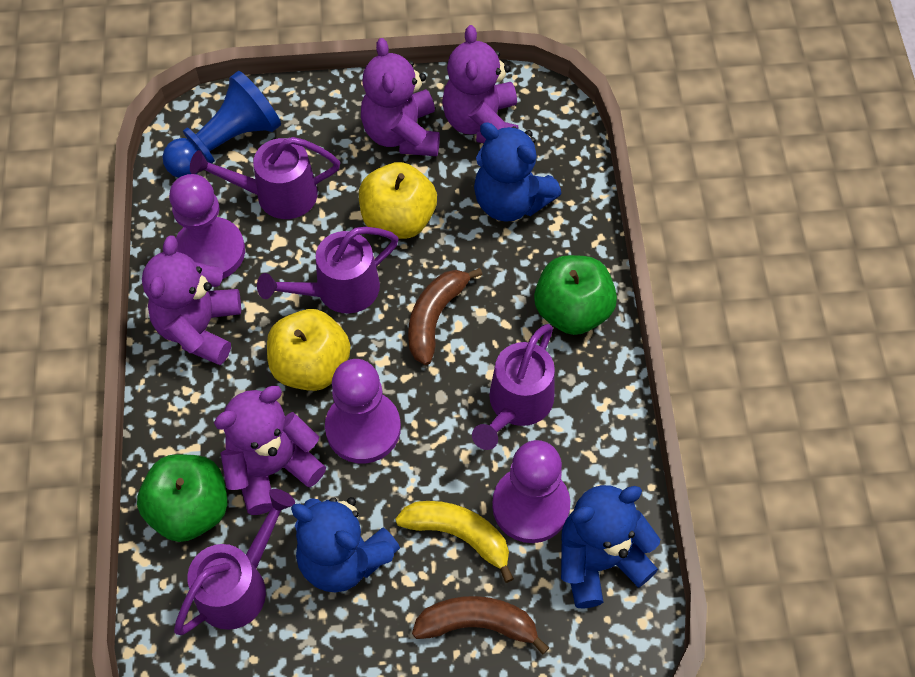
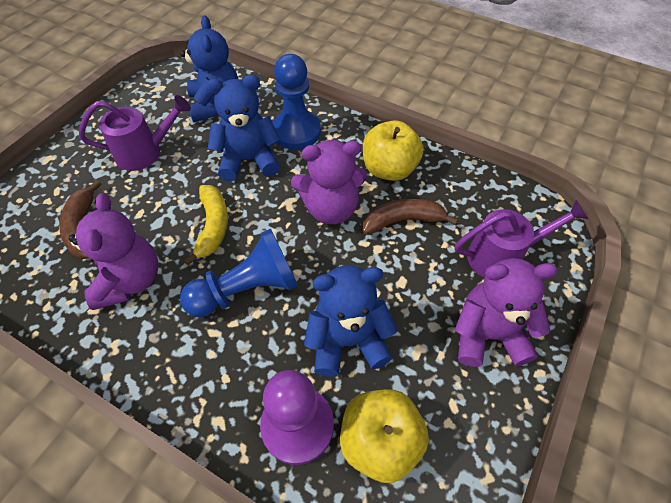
blue pawn: [162,71,281,178] = 1 -> [180,229,298,317] [272,54,321,150] = 2
green apple: [137,454,227,542] [534,255,617,335] = 2 -> none = 0
purple pawn: [169,174,245,279] [325,359,401,463] [492,440,570,543] = 3 -> [260,370,334,465] = 1
purple teddy bear: [142,235,241,365] [214,386,326,515] [361,38,440,156] [442,25,518,143] = 4 -> [69,193,158,310] [291,140,367,224] [455,258,558,367] = 3
purple watering can: [174,489,295,635] [190,137,340,219] [257,227,399,313] [472,324,555,450] = 4 -> [79,95,191,171] [455,200,588,278] = 2

